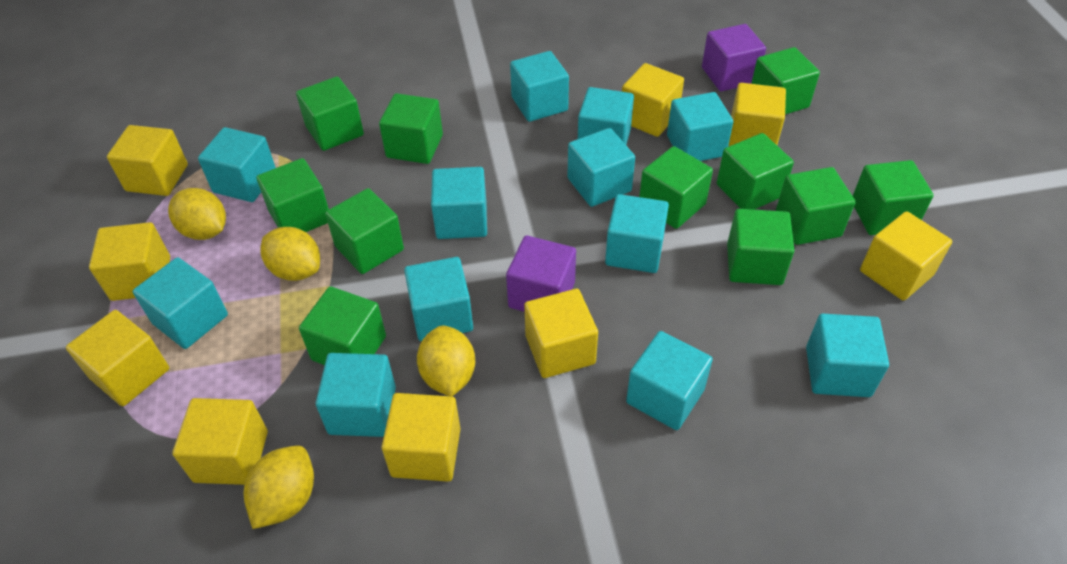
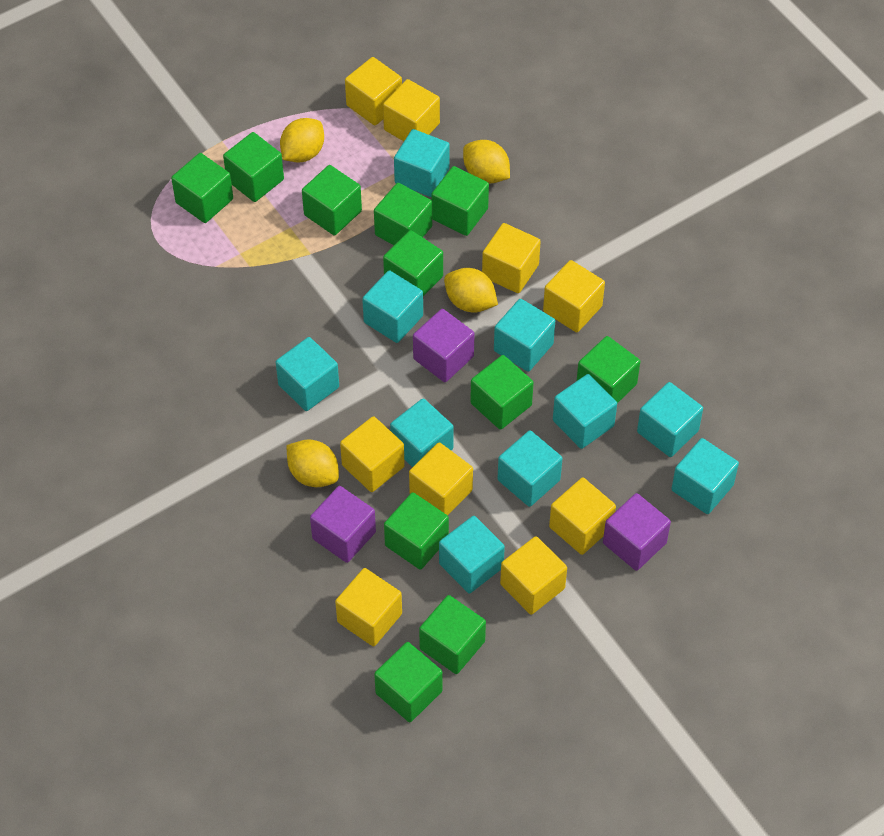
purple cube: [506,235,576,312] [702,24,766,91] = 2 -> [310,486,376,563] [413,309,475,382] [603,493,671,571] = 3
turquoise cube: [133,257,228,349] [198,127,276,202] [316,353,396,437] [404,257,473,341] [431,167,487,239] [510,51,569,122] [567,128,635,207] [578,87,634,145] [605,194,669,273] [626,331,713,430] [667,92,733,161] [806,314,889,397] = 12 -> [276,337,339,411] [362,270,423,343] [390,398,454,467] [394,129,450,197] [439,516,505,594] [494,299,555,372] [497,430,563,507] [553,374,617,449] [637,382,703,457] [671,438,739,514] = 10

